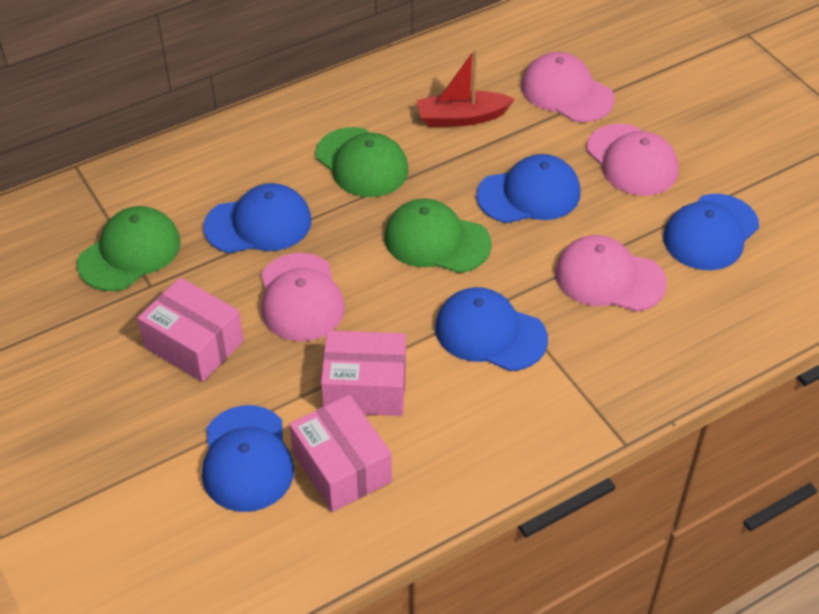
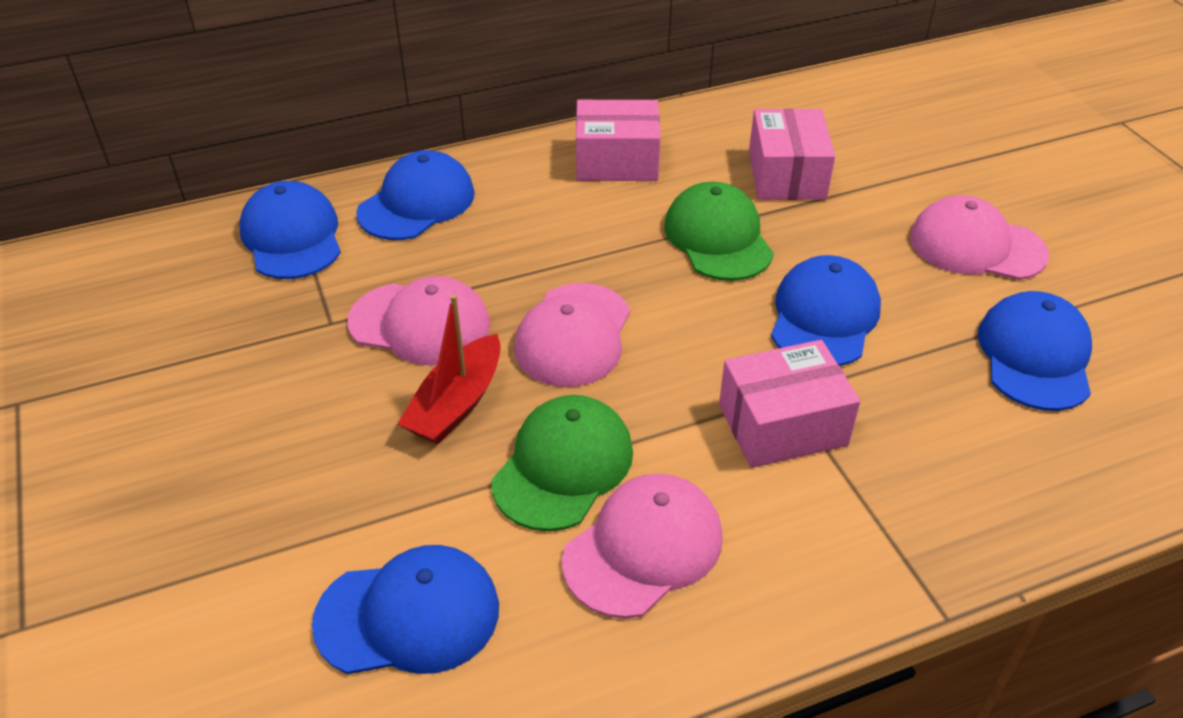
green cap: [77,206,181,291] [316,127,409,197] [384,199,492,273] = 3 -> [491,395,633,531] [664,182,774,281] = 2

